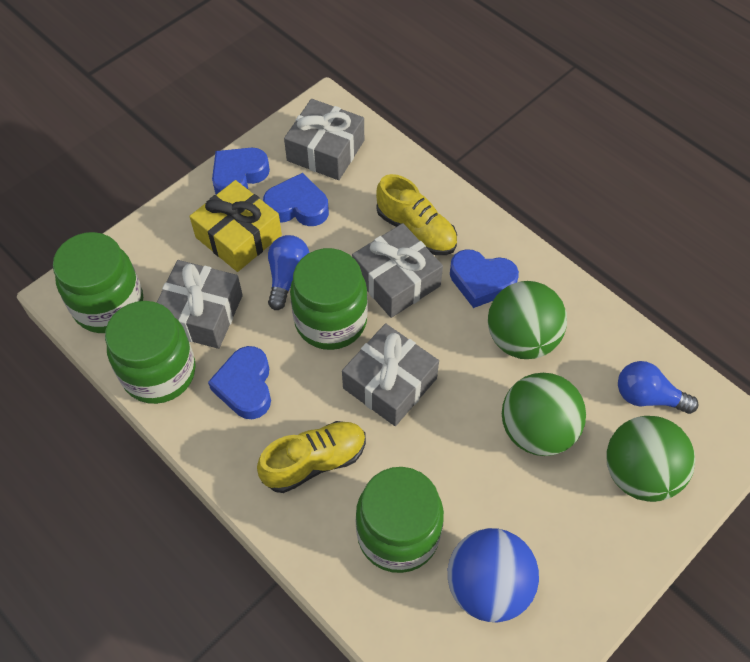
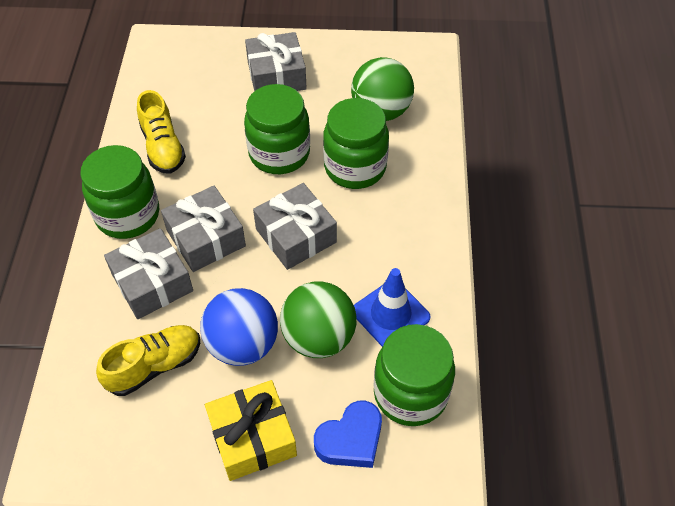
blue heart: [208,346,271,419] [212,148,270,195] [263,173,329,226] [450,249,519,308] = 4 -> [314,401,382,468] = 1
blue light bulb: [268,235,309,310] [618,361,699,414] = 2 -> none = 0
blue traffic cone: none = 0 -> [354,268,431,347] = 1
green ball: [488,281,567,359] [502,373,586,456] [606,416,695,502] = 3 -> [280,282,357,358] [351,57,414,121] = 2

